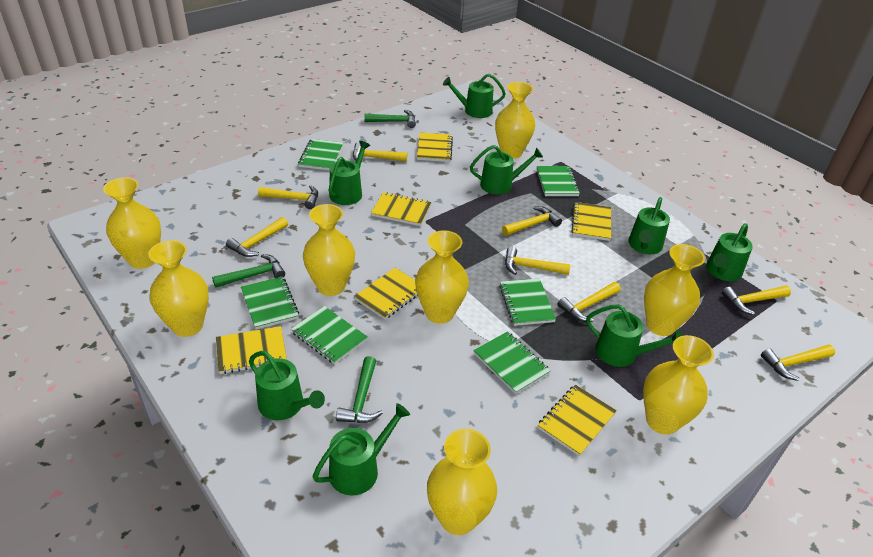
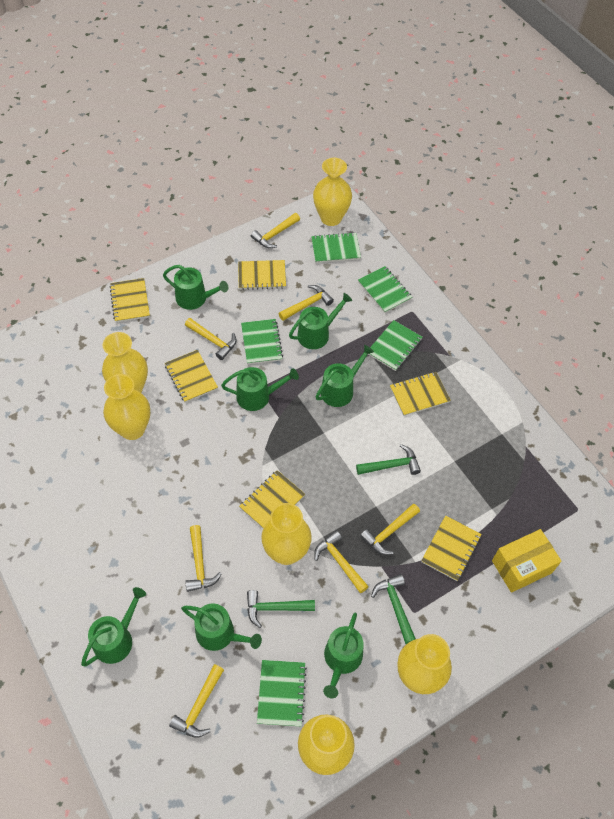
green notebook: [241,276,299,330] [291,306,368,364] [298,139,343,171] [473,331,551,394] [499,278,556,326] [537,166,580,196] = 6 -> [241,319,283,364] [257,660,307,727] [311,232,361,263] [358,266,412,313] [368,320,422,371] = 5
green watering can: [249,351,325,420] [313,403,410,496] [328,141,370,205] [443,74,506,118] [470,145,543,195] [586,304,683,367] [628,197,670,254] [706,223,753,281] = 8 -> [81,587,146,667] [163,265,228,310] [181,603,262,651] [221,367,299,411] [289,293,352,349] [316,345,374,407] [323,613,364,698] = 7
yellow box: none = 0 -> [492,529,561,593] = 1
yellow hammer: [226,217,288,257] [258,185,318,209] [353,142,407,163] [502,206,562,236] [505,247,570,275] [557,282,620,322] [722,286,791,315] [761,344,835,381] = 8 -> [169,664,224,738] [185,318,236,360] [185,525,222,592] [251,213,300,248] [278,285,334,321] [314,531,369,593] [360,504,420,555] = 7
yellow vase: [103,177,161,269] [148,240,209,337] [303,204,355,296] [415,230,469,324] [427,429,497,535] [495,82,535,159] [643,335,714,434] [644,244,705,336] = 8 -> [102,332,148,393] [103,374,150,440] [261,503,312,565] [298,715,355,775] [313,158,352,226] [397,634,452,694] = 6

